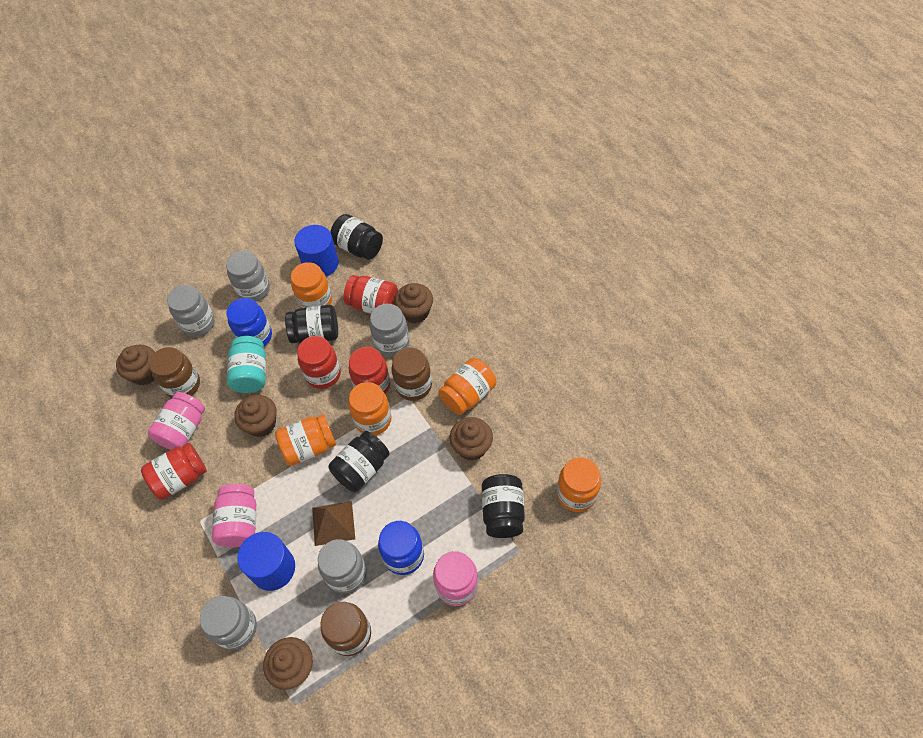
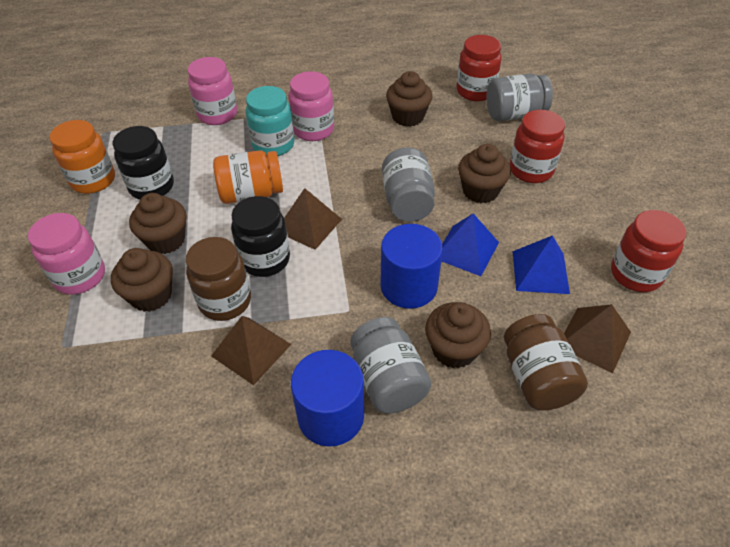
black jar: [285,305,338,343] [329,431,390,492] [330,214,383,260] [482,474,525,538] = 4 -> [113,126,174,200] [231,196,290,277] = 2
blue jar: [227,298,272,346] [378,521,424,575] = 2 -> none = 0
blue pyramid: none = 0 -> [441,214,499,276] [513,235,570,294] = 2
brown jar: [149,347,200,398] [320,602,371,656] [391,347,432,401] = 3 -> [186,237,251,321] [504,314,588,411] = 2
brown pyramid: [312,501,355,546] = 1 -> [211,316,291,385] [284,188,342,250] [564,304,631,373] = 3
grey jar: [167,285,215,337] [200,596,257,650] [226,251,270,302] [318,539,367,594] [370,304,409,357] = 5 -> [350,317,431,414] [382,147,435,222] [487,74,553,121] = 3
orange jar: [275,414,336,466] [291,262,332,308] [349,382,392,435] [438,358,496,415] [557,457,601,512] = 5 -> [50,120,115,194] [213,150,283,204] = 2
red jar: [141,443,207,500] [297,336,341,389] [344,275,398,314] [349,347,390,394] = 4 -> [456,35,502,101] [509,110,565,183] [611,210,686,292] = 3

